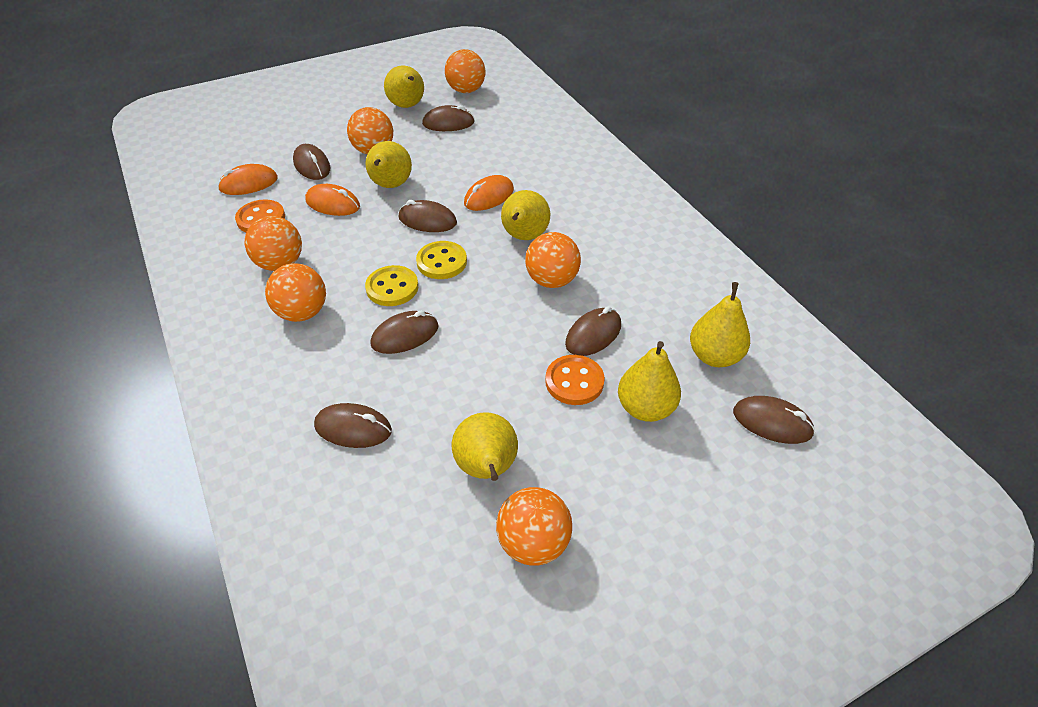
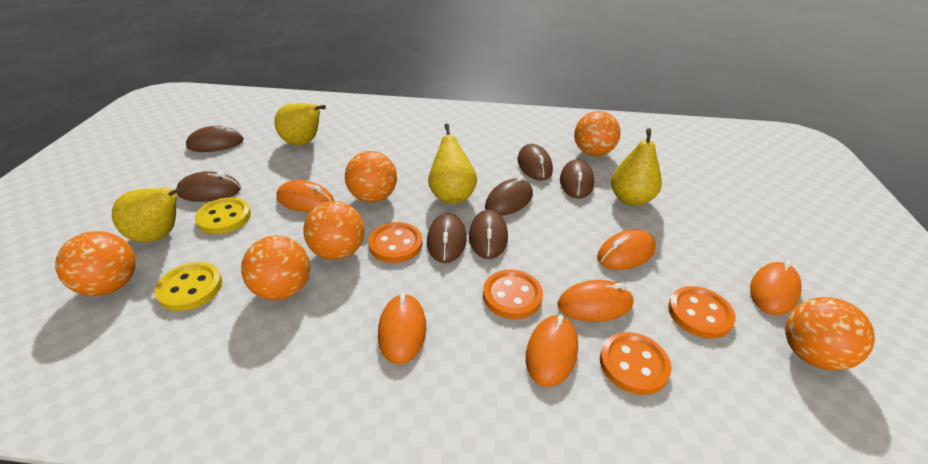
orange button: [235,199,285,232] [545,355,605,405] = 2 -> [368,222,422,263] [483,270,543,319] [600,332,672,395] [668,286,736,339] = 4
orange mouse: [218,164,278,195] [305,184,360,216] [464,175,514,211] = 3 -> [277,180,334,213] [378,293,426,364] [526,315,578,387] [557,280,633,322] [597,229,656,270] [750,260,802,315] = 6
yellow pear: [365,141,412,188] [384,65,424,108] [452,412,518,481] [501,190,550,240] [618,341,681,422] [690,282,750,367] = 6 -> [112,187,185,243] [274,103,326,145] [428,124,477,204] [611,128,662,206] = 4

